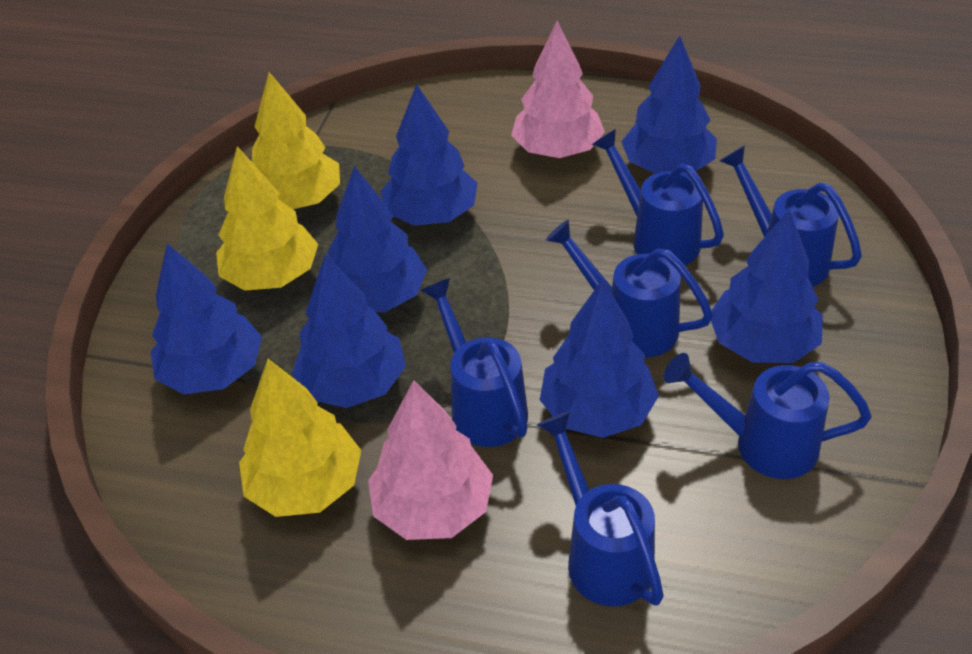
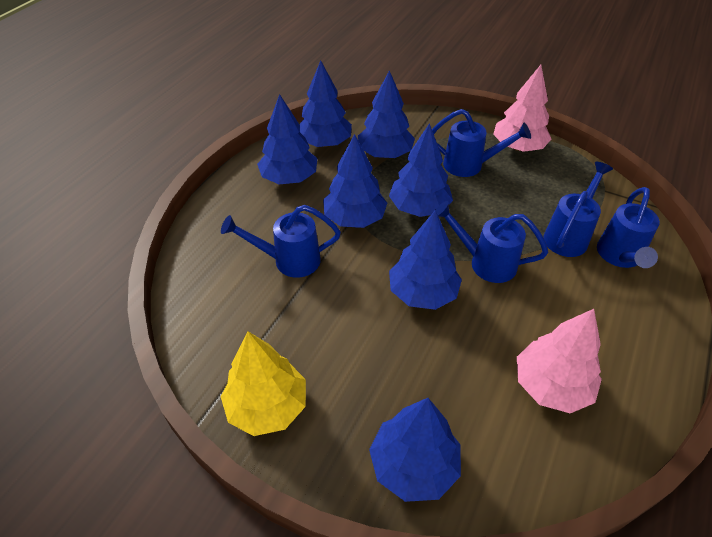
blue watering can: [421,278,528,447] [537,411,664,606] [546,220,713,357] [592,129,724,265] [664,353,872,479] [720,145,862,287] = 6 -> [221,205,341,278] [432,109,531,177] [436,201,548,283] [543,162,613,257] [597,187,660,268] = 5
yellow tree: [216,146,318,291] [239,359,361,517] [252,72,340,209] = 3 -> [221,331,306,436] = 1

